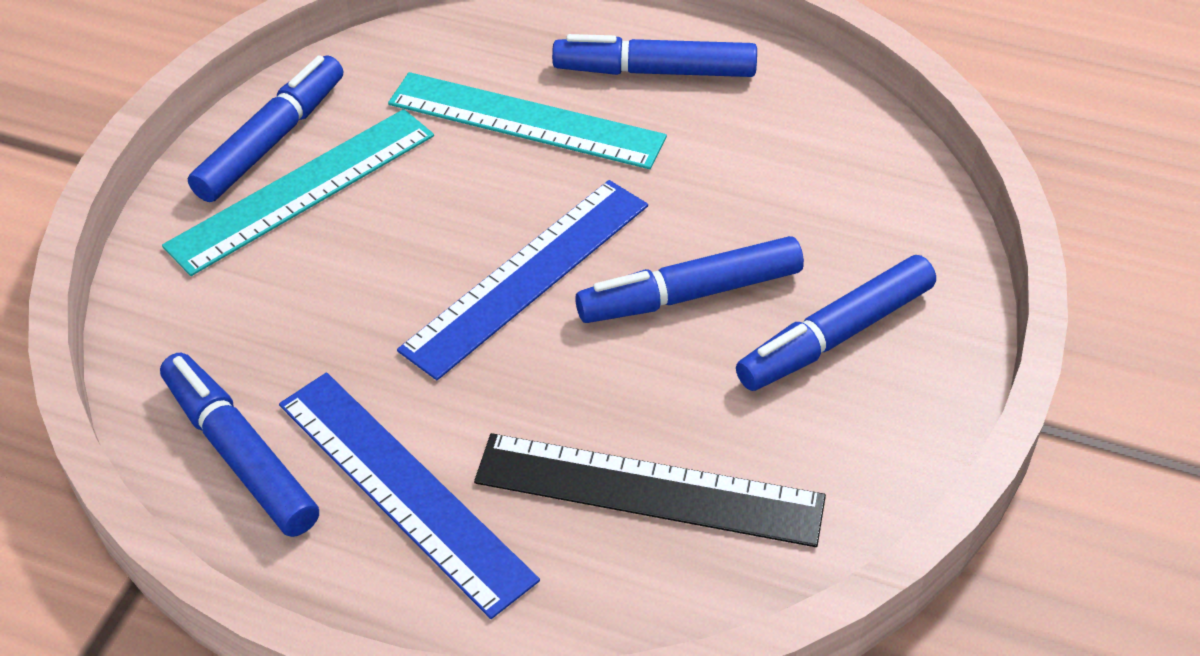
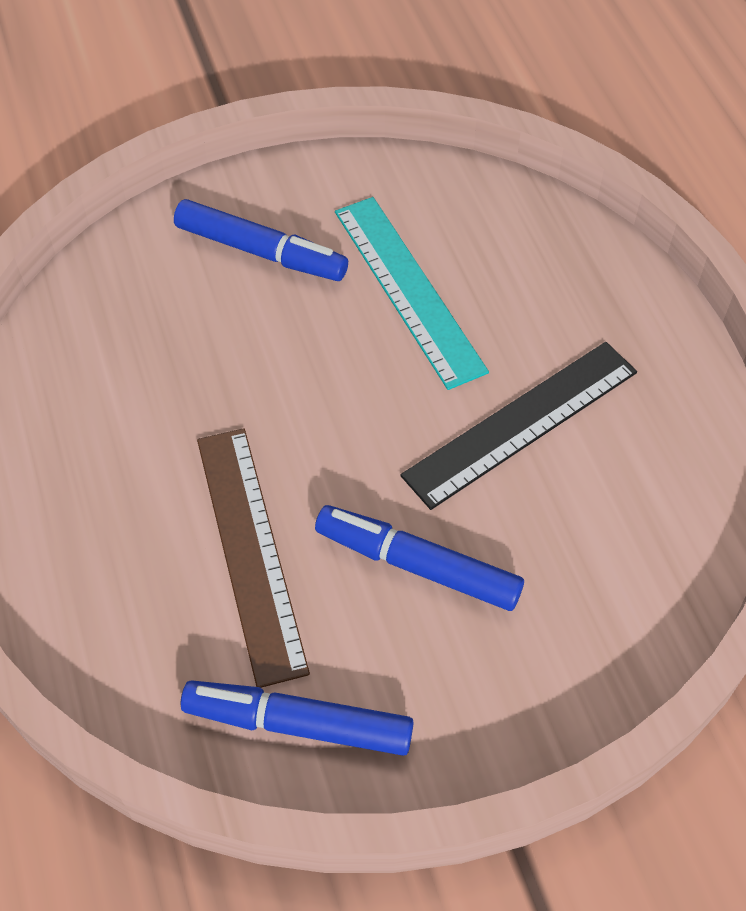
blue marker: [160,352,319,537] [188,55,343,202] [552,34,757,77] [575,236,804,323] [736,255,936,391] = 5 -> [174,199,348,281] [181,680,414,756] [315,505,524,611] = 3
blue ruler: [279,373,540,619] [397,180,648,380] = 2 -> none = 0
brown ruler: none = 0 -> [197,428,310,688] = 1
turquoise ruler: [162,109,434,276] [388,72,667,169] = 2 -> [335,197,489,390] = 1

